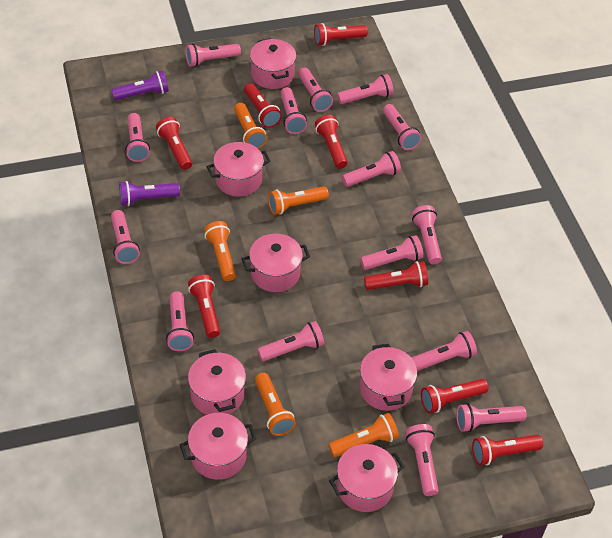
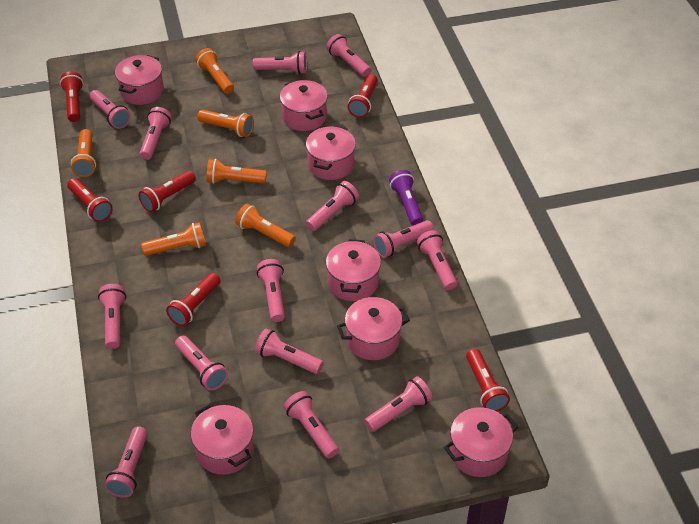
orange flashlight: [204,221,236,281] [234,103,267,149] [255,373,296,436] [268,187,329,215] [328,413,399,457] = 5 -> [71,129,96,177] [141,222,206,256] [195,48,234,94] [197,110,254,137] [206,159,267,184] [235,204,296,247] = 6
pink flashlight: [111,210,140,264] [125,113,150,162] [166,291,194,351] [186,44,241,67] [257,321,324,361] [280,87,307,134] [298,68,333,112] [337,74,394,104] [342,151,401,187] [360,235,424,270] [383,104,422,150] [406,424,439,496] [412,205,442,265] [412,331,477,371] [456,403,526,432] = 15 -> [90,90,131,129] [98,284,126,349] [105,426,148,498] [140,107,172,160] [175,335,228,390] [252,51,307,74] [255,328,323,374] [257,259,285,322] [283,391,339,458] [306,181,359,231] [326,34,371,77] [365,376,432,432] [373,220,434,258] [417,230,457,290] = 14
purple flashlight: [111,71,169,100] [119,181,180,206] = 2 -> [389,170,423,226] = 1
red flashlight: [156,117,192,170] [188,275,220,338] [244,83,282,128] [314,23,368,46] [315,115,348,169] [364,261,428,290] [421,379,489,413] [472,435,543,465] = 8 -> [60,71,84,122] [67,178,113,222] [139,171,196,212] [166,273,221,326] [348,74,378,118] [466,349,510,412] = 6

